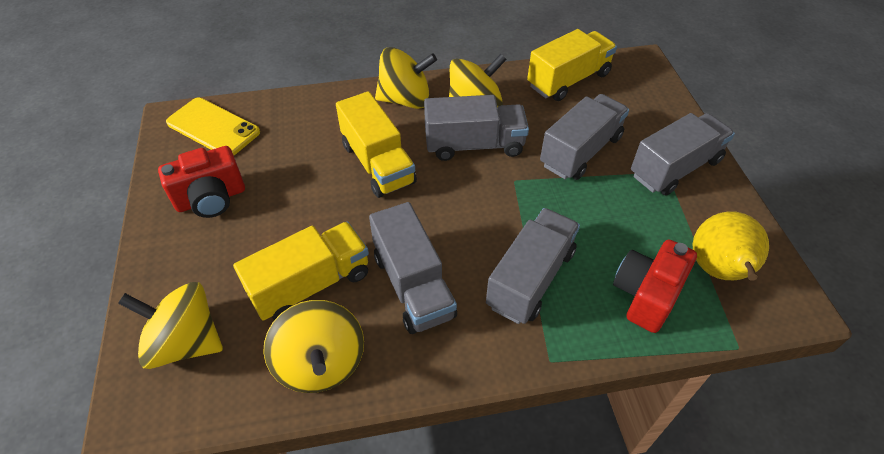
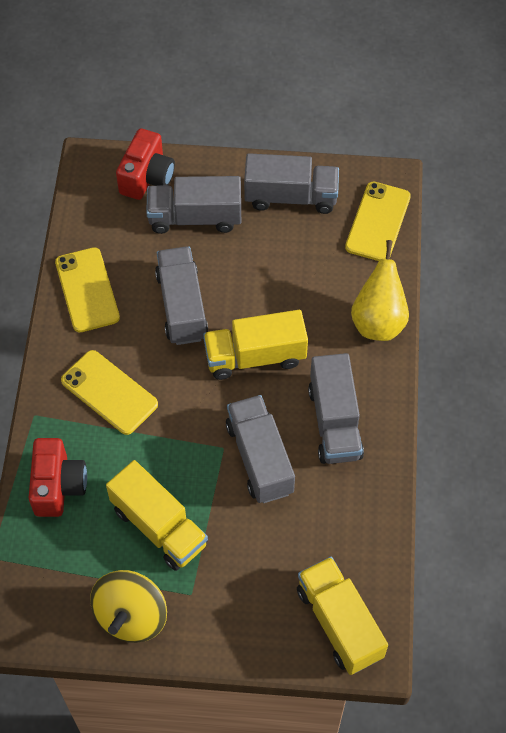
yellow phone: [166,98,260,155] = 1 -> [55,247,120,332] [61,350,158,435] [345,182,411,261] = 3
yellow spinning top: [118,282,223,369] [263,300,364,393] [375,47,437,109] [449,54,507,107] = 4 -> [90,570,167,643] = 1

